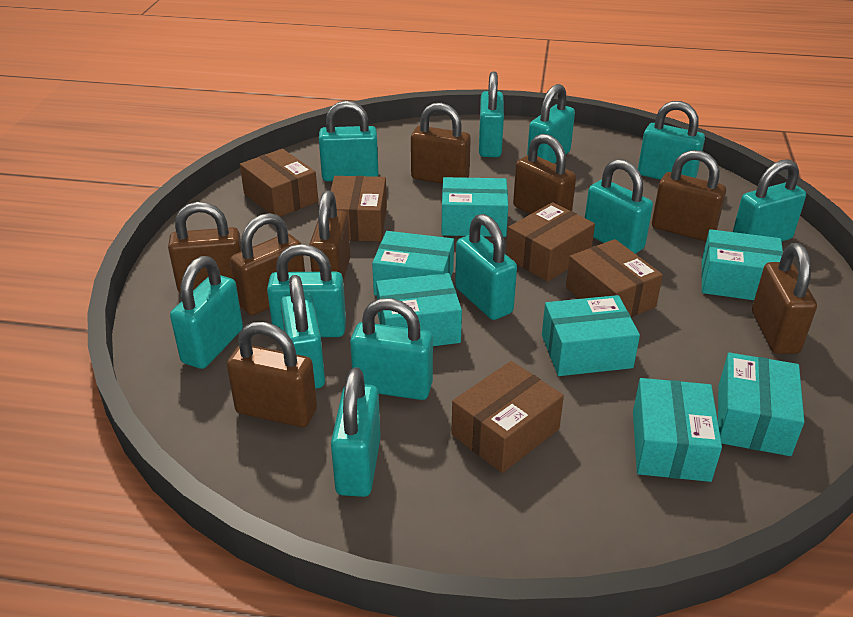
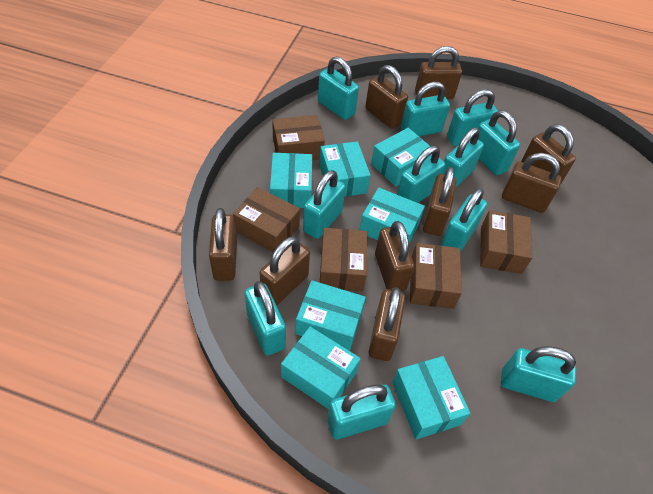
brown padlock: [168,202,242,293] [227,322,317,427] [230,213,305,316] [309,190,350,281] [411,103,471,184] [513,134,576,214] [652,150,726,242] [752,243,817,354] = 8 -> [209,208,237,281] [260,236,310,305] [365,65,408,129] [369,287,405,361] [375,221,414,291] [415,46,462,99] [423,167,456,236] [502,153,562,213] [521,124,576,183] = 9
turquoise padlock: [170,256,243,369] [267,244,346,337] [281,275,325,389] [319,101,379,181] [331,367,381,497] [350,298,433,400] [455,214,517,320] [479,71,504,157] [527,84,575,163] [585,159,653,254] [638,101,705,180] [733,159,806,241] = 12 -> [245,281,286,356] [303,170,346,239] [318,56,359,120] [327,385,396,439] [397,146,445,203] [401,82,450,136] [441,188,487,252] [443,127,484,188] [447,90,498,146] [478,110,520,176] [501,347,576,402] = 11

